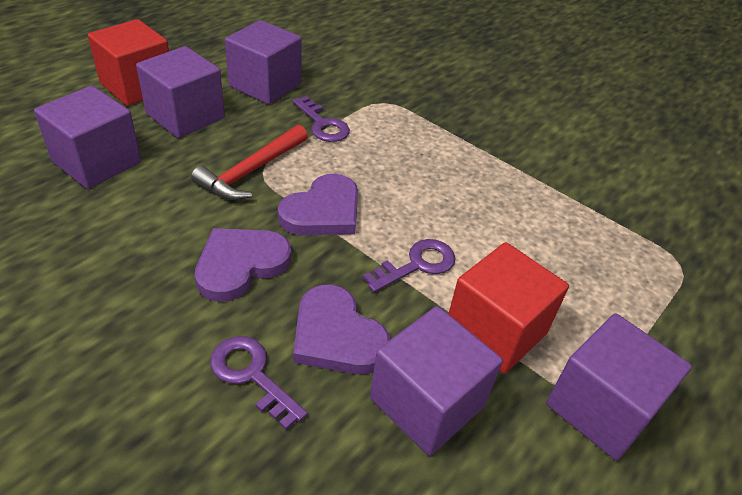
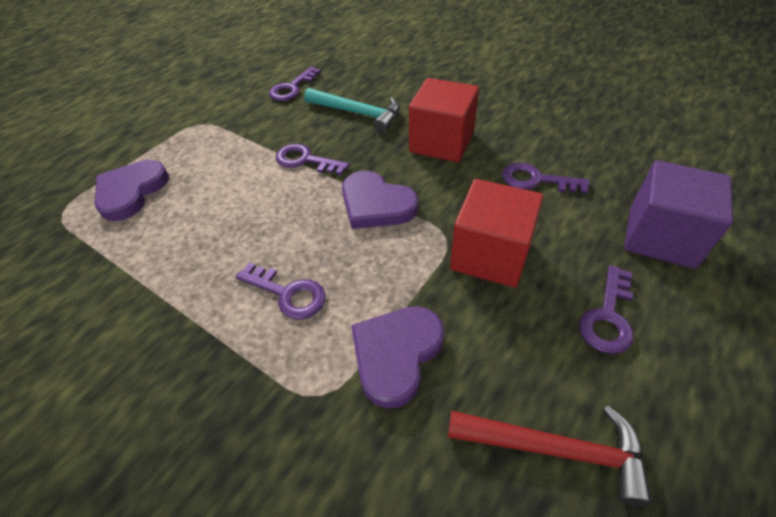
purple cube: [34,86,141,189] [136,46,225,138] [225,20,301,104] [370,306,503,456] [546,313,692,460] = 5 -> [624,160,733,269] = 1
purple key: [210,336,308,430] [292,96,350,142] [363,239,456,292] = 3 -> [236,262,326,319] [269,67,321,101] [276,144,349,175] [502,162,590,194] [579,265,634,354] = 5
turquoise hammer: none = 0 -> [304,88,400,133] = 1

